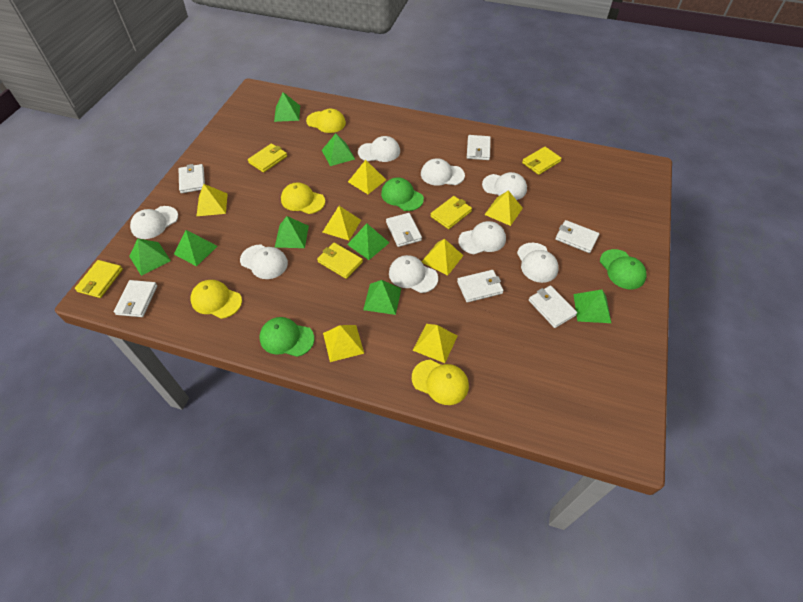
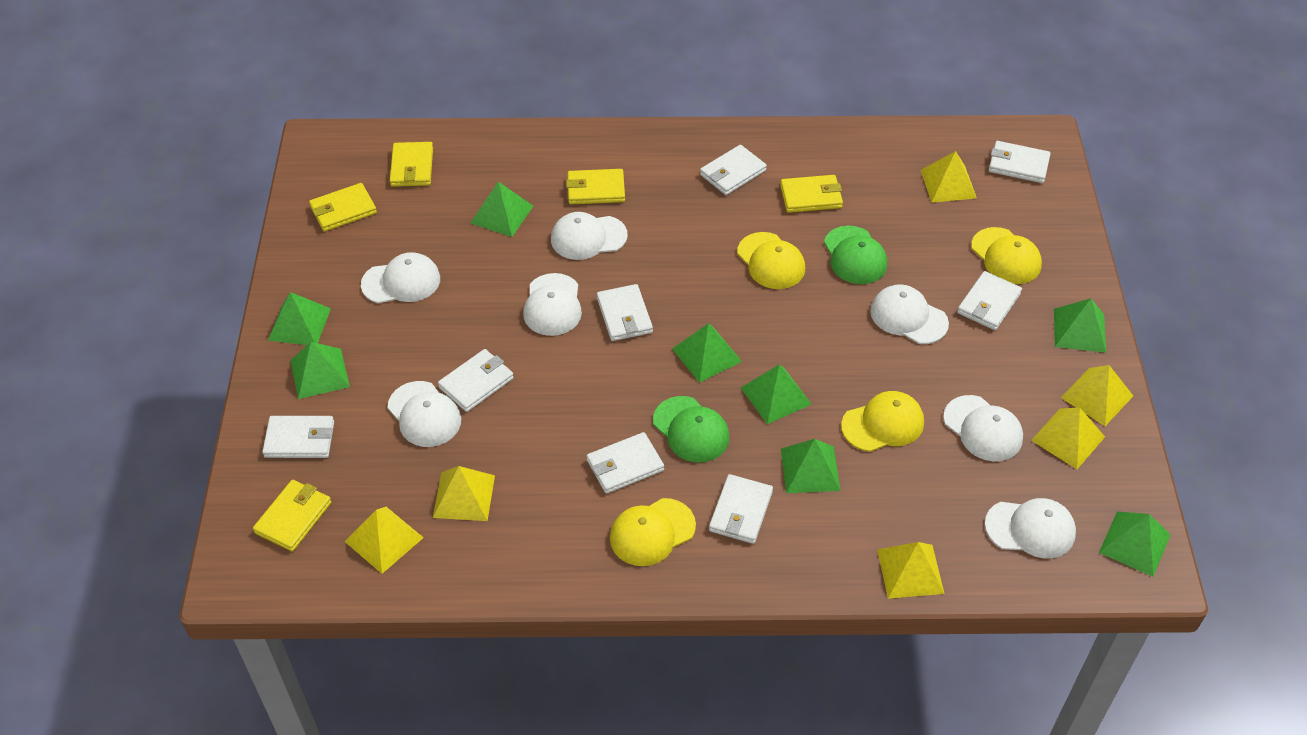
green cap: [260,317,314,357] [381,177,424,211] [600,249,646,289] = 3 -> [653,396,730,462] [824,226,887,284] = 2
white cap: [130,206,178,239] [240,245,288,279] [358,136,400,162] [389,255,438,293] [421,158,465,186] [458,221,506,254] [482,172,527,200] [517,243,559,283] = 8 -> [361,252,440,303] [388,381,461,447] [523,273,582,336] [551,212,628,260] [870,284,949,344] [943,395,1023,461] [985,498,1076,558] = 7
white wallet: [114,280,157,317] [179,164,205,193] [386,213,422,247] [457,270,504,302] [467,135,491,160] [529,285,577,328] [555,220,599,253] = 7 -> [262,416,334,458] [438,349,514,412] [587,432,664,494] [597,284,653,341] [700,145,767,195] [709,474,773,544] [957,271,1022,330] [989,141,1051,183] = 8
yellow pyramid: [197,184,228,216] [322,206,361,240] [323,325,364,362] [348,160,386,194] [413,324,457,363] [422,239,464,276] [484,190,523,226] = 7 -> [345,507,424,574] [433,466,495,521] [877,542,944,599] [920,151,977,203] [1031,407,1105,469] [1061,365,1133,426] = 6

